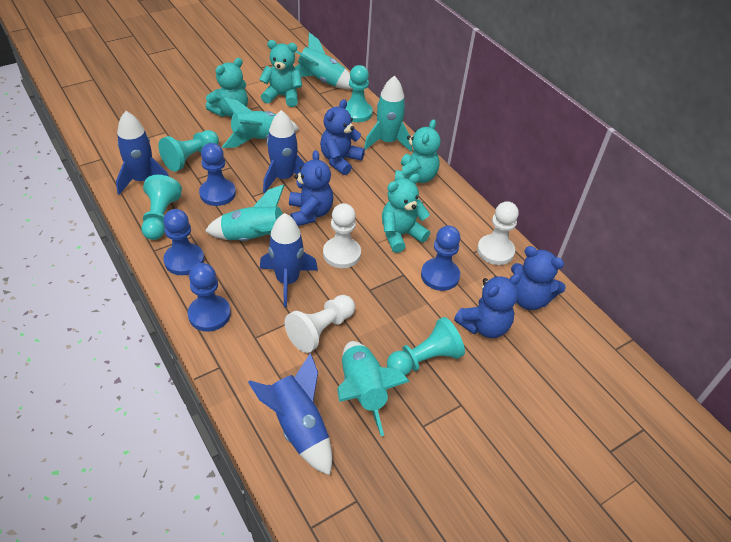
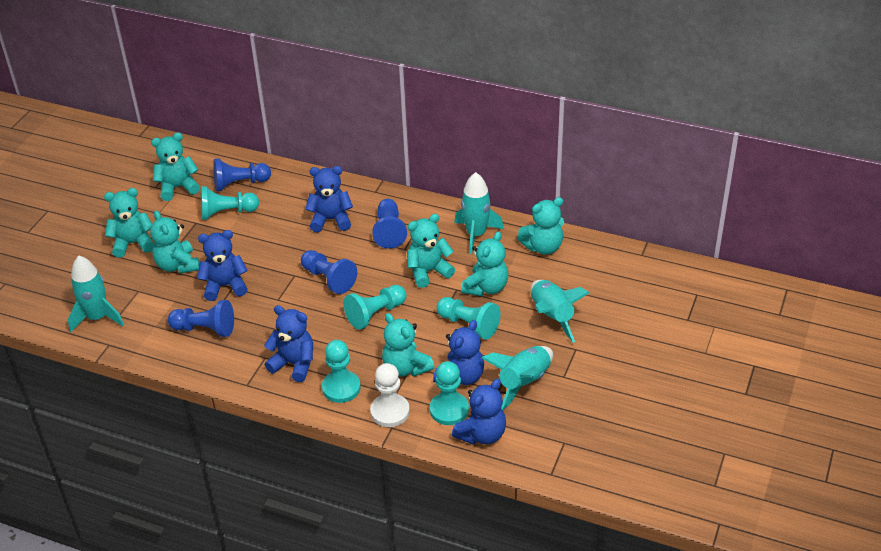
blue rocket: [116,111,169,195] [248,353,332,475] [260,213,318,307] [263,110,305,193] = 4 -> none = 0
blue teddy bear: [289,150,333,226] [320,99,365,175] [454,273,521,338] [511,246,566,310] = 4 -> [197,230,248,301] [264,305,313,382] [305,166,353,232] [433,320,484,385] [452,379,506,445] = 5
turquoise pawn: [141,175,182,240] [158,130,219,172] [345,65,373,122] [387,317,465,376] = 4 -> [201,186,259,220] [322,340,361,403] [343,285,407,330] [430,361,469,425] [437,297,501,340] = 5
turquoise rocket: [205,185,284,241] [222,97,299,148] [294,32,353,89] [337,341,410,436] [364,76,412,152] = 5 -> [68,256,124,332] [454,172,504,254] [482,346,553,411] [531,280,590,343] = 4
turquoise teddy bear: [206,58,248,117] [259,40,302,107] [382,173,430,253] [395,119,441,183] = 4 -> [104,188,154,258] [150,210,199,274] [151,132,200,201] [382,313,434,377] [407,214,455,288] [461,231,508,296] [517,197,564,255] = 7
white pawn: [284,295,355,353] [323,203,361,268] [477,201,519,265] = 3 -> [370,363,410,427] = 1

